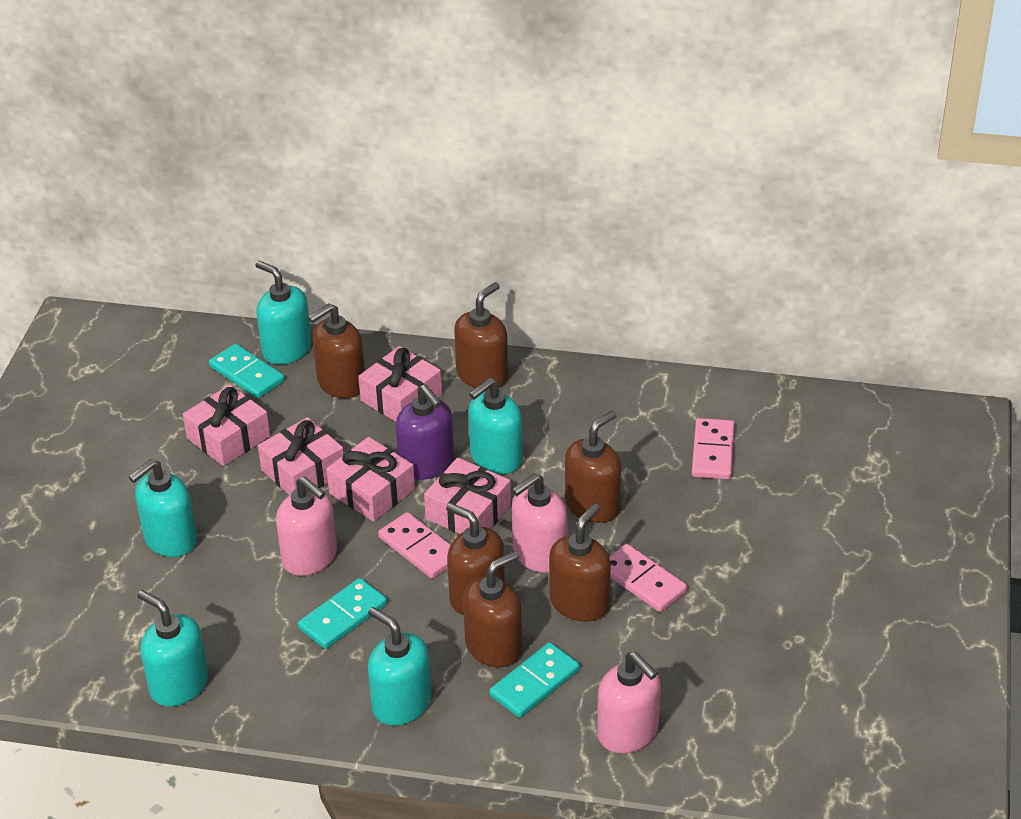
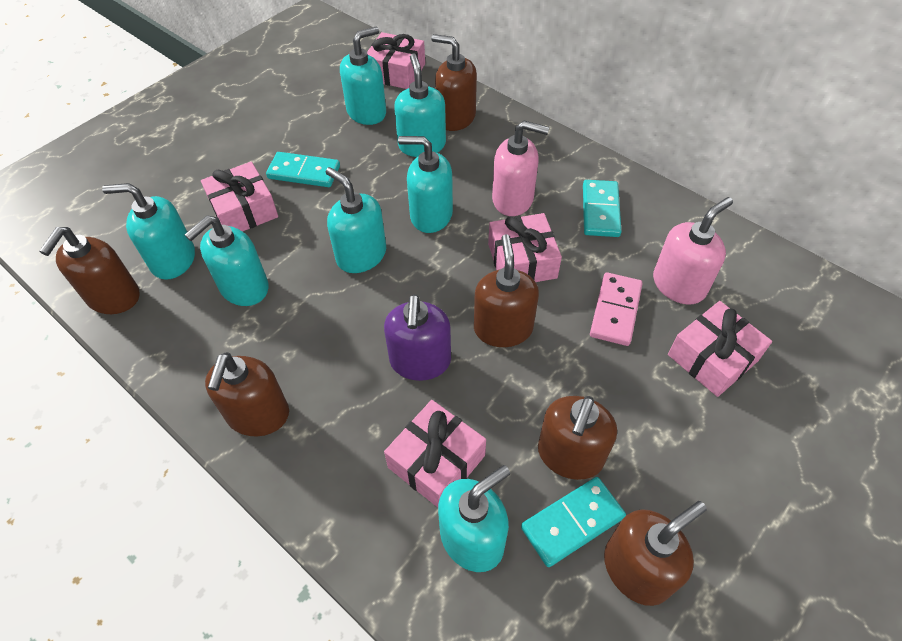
pink domino: [378,512,451,579] [609,544,688,612] [692,418,735,479] = 3 -> [590,272,643,346] = 1
pink soap dispenser: [276,476,337,576] [512,473,567,573] [597,652,661,753] = 3 -> [492,121,549,216] [653,197,733,305] = 2
turquoise soap dispenser: [129,459,197,557] [137,590,209,707] [256,261,312,365] [368,607,432,726] [468,377,523,474] = 5 -> [102,183,195,280] [185,215,269,306] [326,167,386,273] [340,27,386,125] [394,53,446,157] [398,136,453,233] [438,465,510,572] = 7

